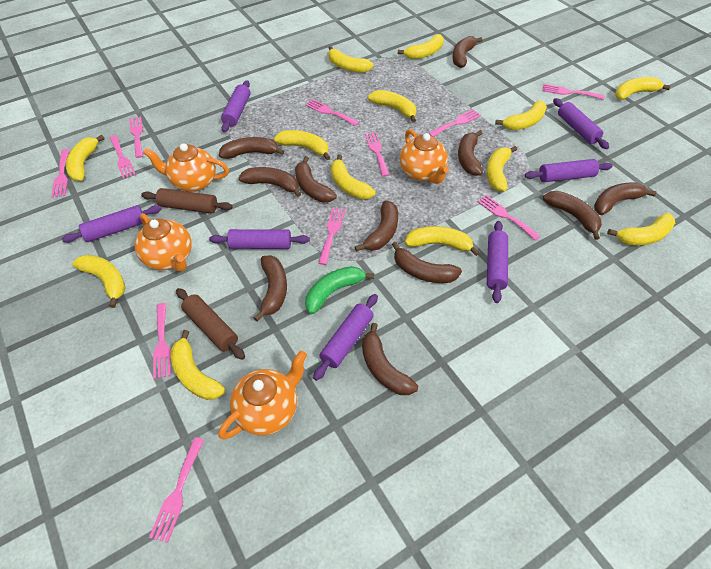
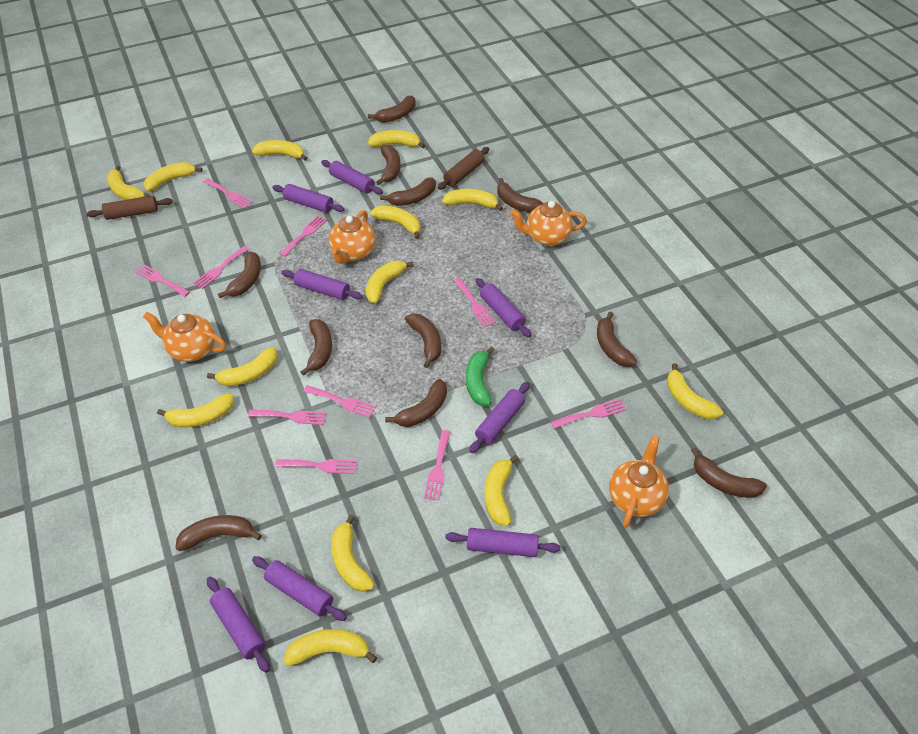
pink fork: [51,149,69,198] [110,135,136,179] [129,116,143,158] [149,437,204,543] [153,303,171,379] [306,99,359,126] [318,208,346,265] [365,132,389,177] [428,109,481,137] [477,195,541,241] [542,84,604,100] = 11 -> [135,264,190,297] [193,246,249,289] [203,179,253,208] [248,409,326,425] [275,459,357,474] [279,215,327,257] [303,385,376,418] [424,430,450,500] [454,278,496,327] [551,399,626,429] = 10
purple rolling pin: [62,205,162,243] [209,229,310,249] [221,80,250,132] [313,294,378,381] [487,221,508,303] [525,159,613,182] [553,98,609,149] = 7 -> [207,577,270,673] [252,556,347,621] [272,184,345,213] [281,269,363,300] [321,160,383,195] [445,528,561,557] [469,382,530,453] [476,278,531,338] = 8

